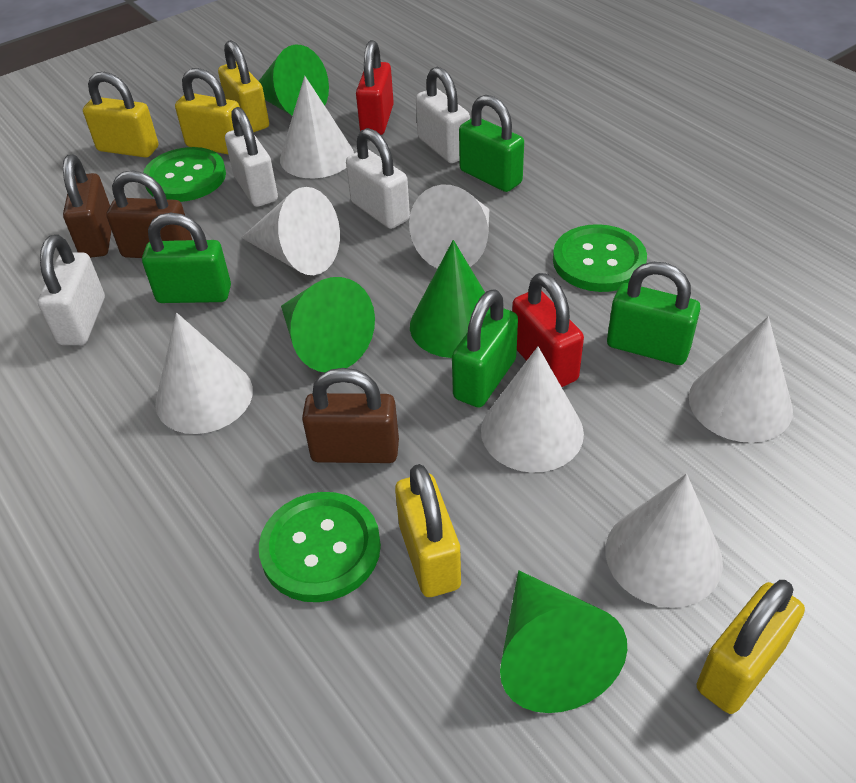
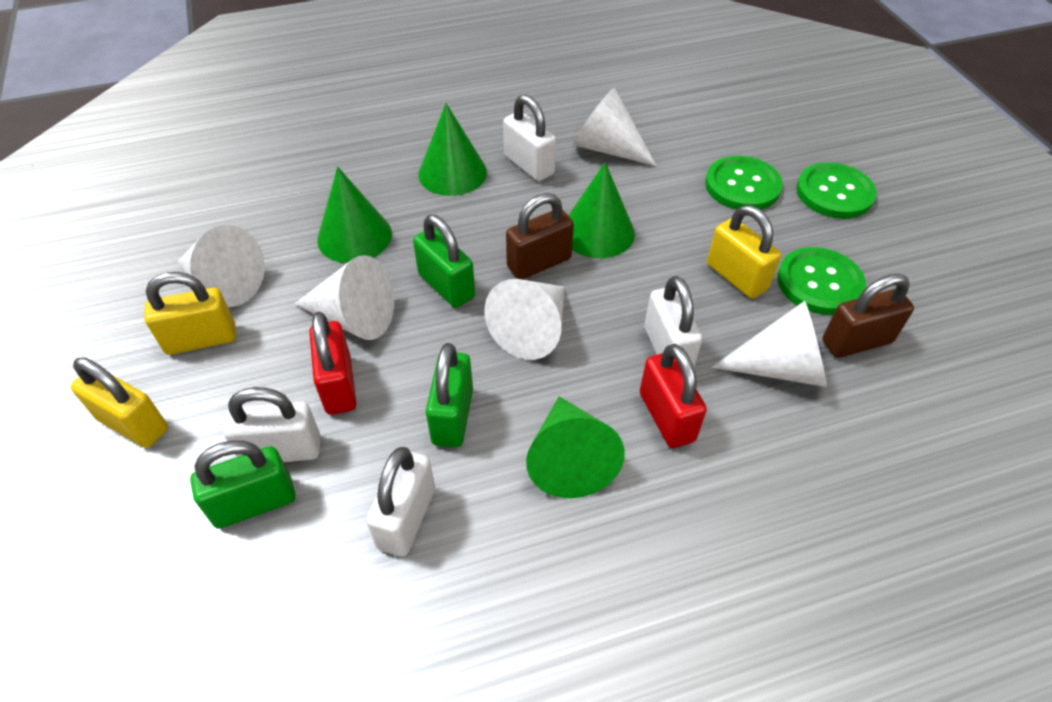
brown padlock: [63,155,111,258] [106,171,192,258] [302,368,399,463] = 3 -> [506,193,574,280] [823,274,914,358] = 2
green padlock: [142,213,231,303] [452,289,518,408] [459,95,524,192] [607,262,701,365] = 4 -> [190,441,295,529] [413,215,475,308] [426,343,473,448] = 3
white cone: [155,313,253,434] [241,187,340,275] [280,76,354,178] [409,185,489,269] [481,347,584,472] [605,474,723,608] [689,317,793,443] = 7 -> [177,225,265,307] [294,255,394,340] [484,279,565,360] [573,88,657,166] [712,301,827,387] = 5
yellow padlock: [83,72,158,158] [175,68,240,155] [218,40,269,132] [395,464,461,597] [697,580,805,714] = 5 -> [71,357,168,448] [144,272,236,355] [707,205,781,299] = 3

